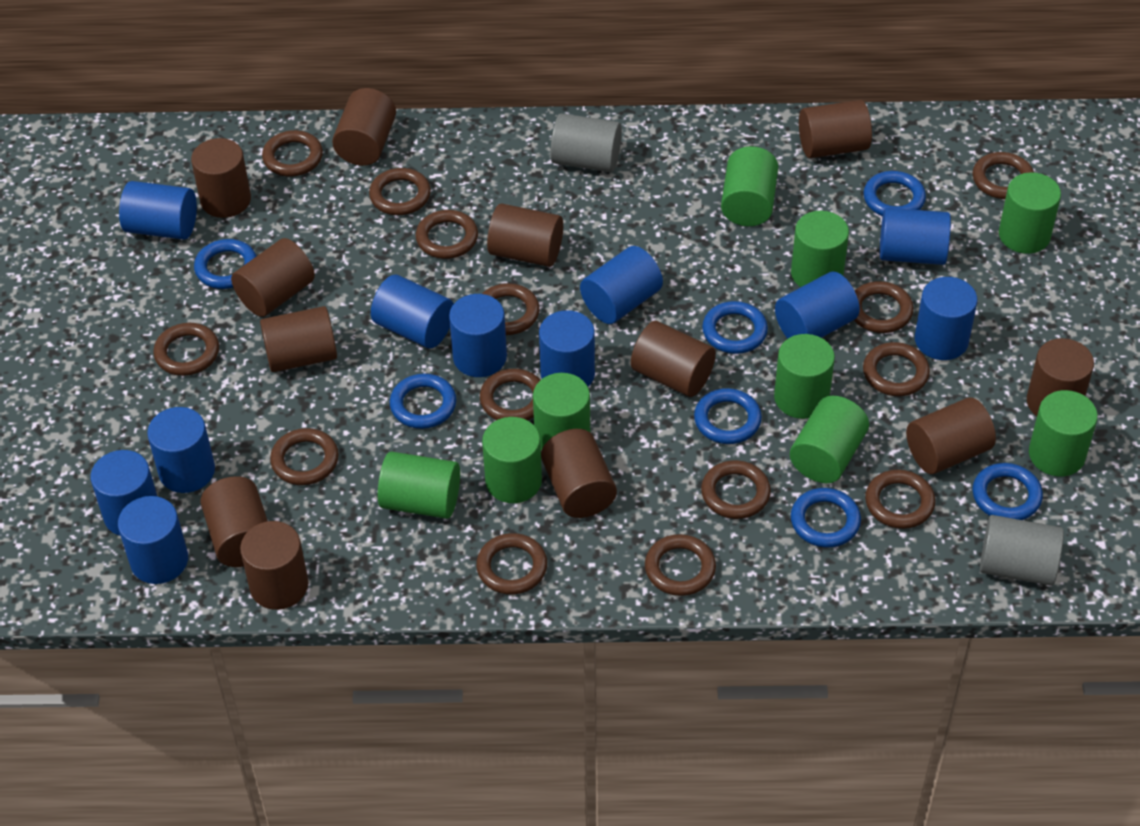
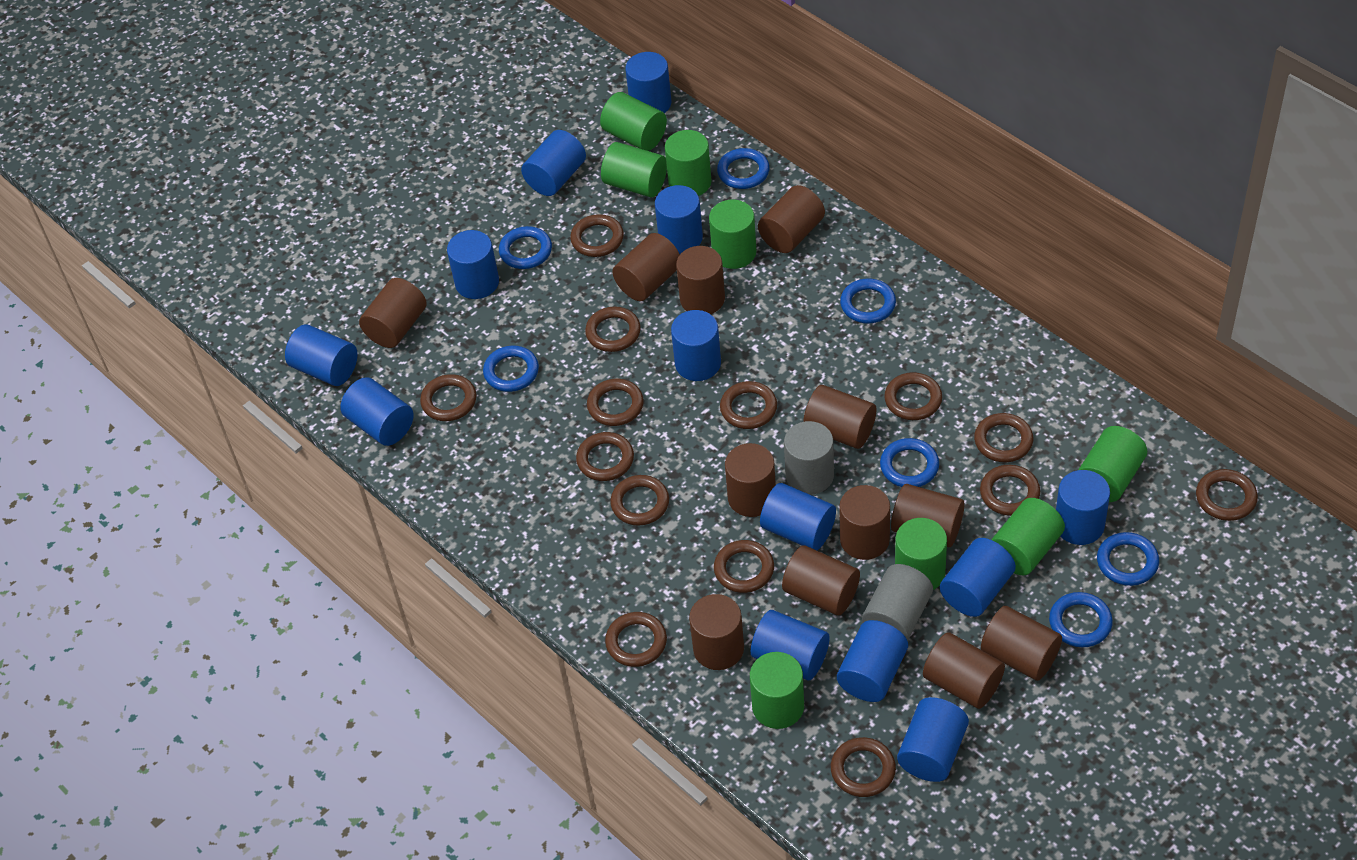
blue cylinder: [91,450,157,536] [118,496,188,584] [119,181,197,240] [147,407,215,493] [371,275,454,349] [449,294,507,377] [539,310,595,387] [580,246,663,324] [775,272,860,339] [880,208,951,265] [915,277,978,360] = 11 -> [285,324,358,386] [340,377,414,446] [447,230,499,299] [521,130,586,196] [625,52,671,113] [655,185,703,254] [671,310,721,381] [751,610,830,680] [760,483,836,550] [837,620,908,702] [897,697,969,782] [940,538,1016,617] [1056,470,1110,545] = 13
green cylinder: [378,452,460,519] [482,417,542,503] [533,373,590,451] [721,146,778,226] [774,334,835,419] [790,396,869,483] [791,211,849,287] [999,172,1061,254] [1029,390,1098,477] = 9 -> [600,92,667,151] [601,142,667,198] [665,130,712,196] [709,199,756,269] [750,652,804,729] [895,518,947,590] [991,498,1065,575] [1078,426,1147,502] = 8

